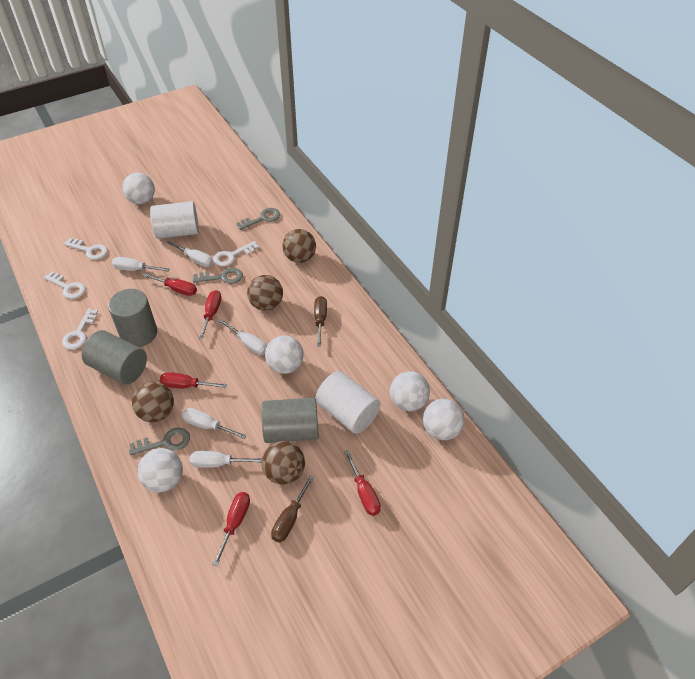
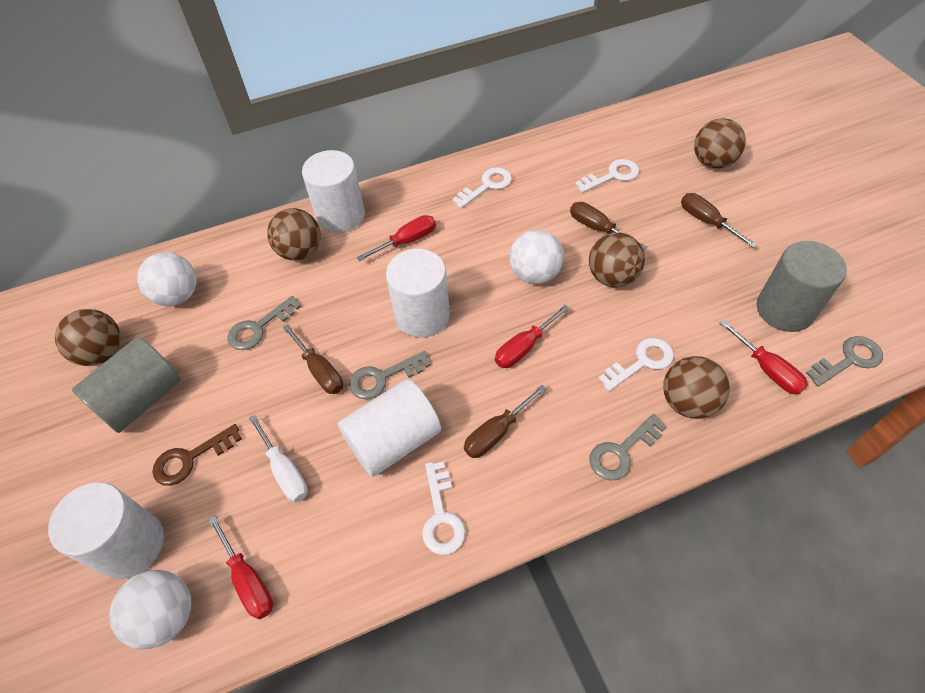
brown ball: [132,382,174,422] [247,275,283,311] [262,441,305,485] [282,229,316,263] = 4 -> [55,309,121,366] [267,208,321,260] [589,232,645,288] [663,356,730,419] [694,118,746,169] = 5
brown key: none = 0 -> [153,424,242,486] = 1
brown screwdriver: [271,475,315,542] [314,296,327,346] = 2 -> [283,324,343,394] [464,385,547,458] [570,202,648,251] [681,193,757,248] = 4
grey cylinder: [82,330,147,385] [108,289,157,347] [261,397,319,443] = 3 -> [72,337,181,433] [757,241,847,332] = 2
grey key: [129,428,190,455] [193,268,243,284] [236,208,280,230] = 3 -> [227,296,301,350] [349,351,431,399] [589,414,667,480] [806,336,883,386] = 4
red screwdriver: [143,273,197,296] [160,372,227,388] [199,290,221,340] [212,492,250,566] [344,450,381,516] = 5 -> [208,515,273,619] [357,215,436,261] [495,305,570,368] [719,320,808,395] = 4
white ball: [122,173,155,204] [138,448,183,492] [265,336,304,374] [390,371,430,411] [423,399,465,440] = 5 -> [109,570,191,649] [137,252,197,306] [510,229,564,284] = 3
white cylinder: [150,201,199,239] [316,371,381,434] = 2 -> [48,482,164,579] [302,150,365,233] [338,379,441,477] [386,249,450,338] = 4
white screwdriver: [112,257,170,271] [166,240,213,267] [182,408,247,439] [190,451,262,468] [218,319,267,355] = 5 -> [249,415,308,502] = 1

